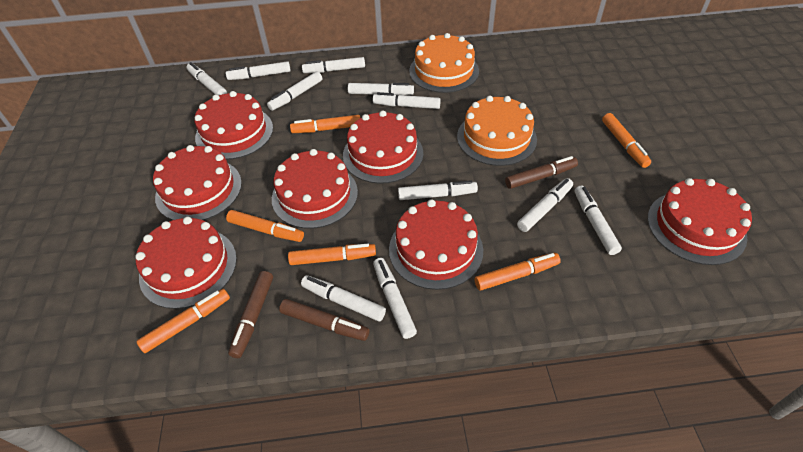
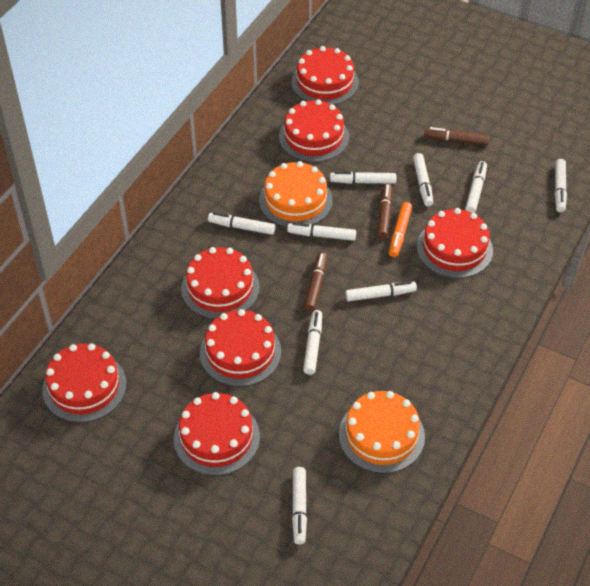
orange marker: [136,289,230,353] [226,210,304,242] [288,243,376,265] [290,115,360,133] [475,253,561,291] [602,113,651,168] = 6 -> [389,202,412,257] = 1
white marker: [186,62,227,96] [226,61,291,80] [267,72,322,111] [301,275,386,321] [302,57,365,73] [348,83,414,95] [373,92,441,109] [373,258,417,339] [398,180,478,200] [517,178,573,232] [575,186,622,255] = 11 -> [208,212,276,235] [287,222,356,241] [292,467,307,545] [303,310,322,375] [330,171,396,184] [345,281,417,302] [413,153,433,207] [465,161,487,213] [555,159,567,212] = 9

